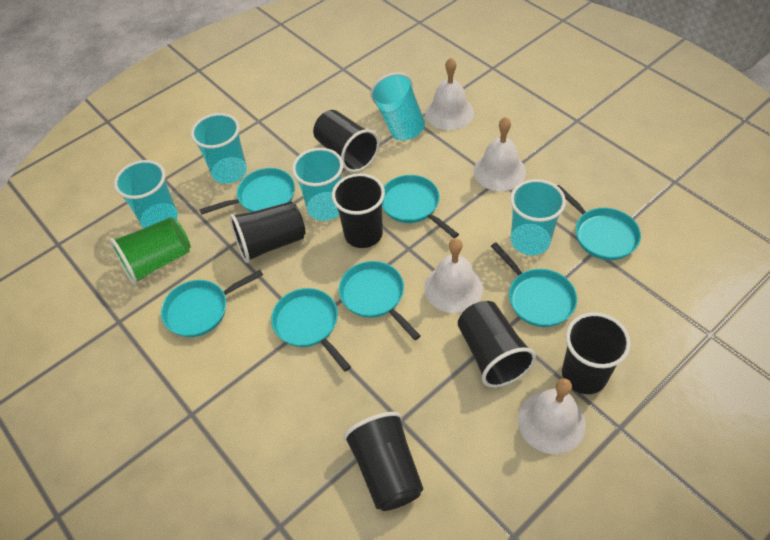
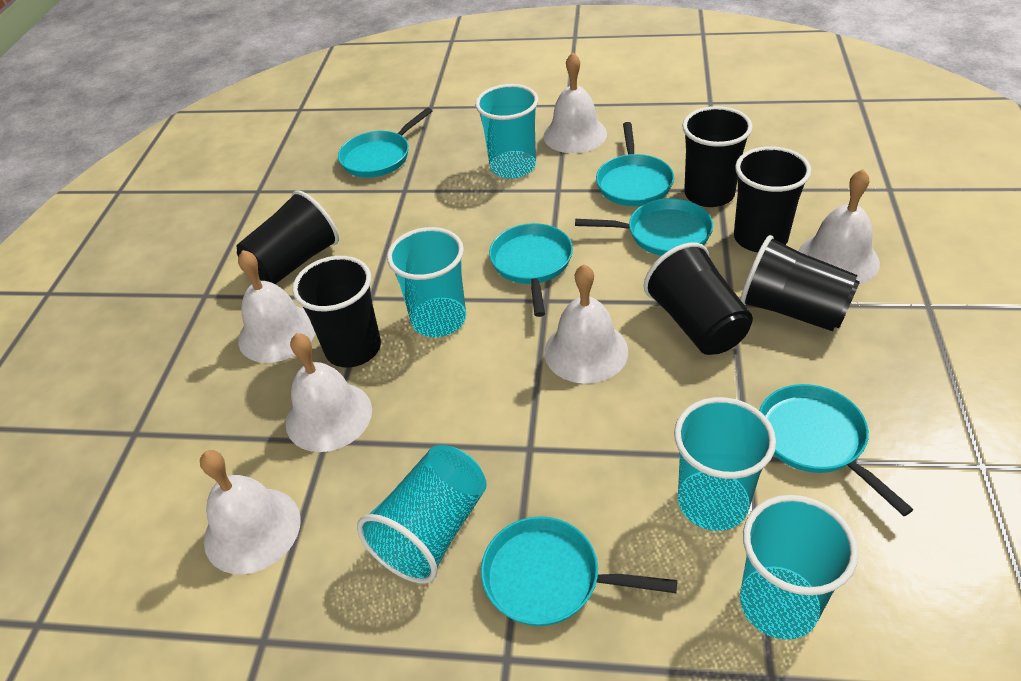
green cup: [110,217,191,285] = 1 -> none = 0
turquoise pan: [161,270,263,337] [199,168,295,215] [271,288,351,372] [339,261,421,340] [382,175,459,238] [491,243,577,327] [558,185,641,260] = 7 -> [338,108,432,178] [481,516,677,626] [489,223,573,317] [575,198,713,256] [596,122,674,206] [759,384,914,516] = 6
white bell: [425,58,474,130] [425,238,483,313] [473,117,526,191] [518,378,586,454] = 4 -> [200,450,301,574] [238,250,316,363] [286,333,372,452] [543,52,607,153] [544,264,628,384] [799,169,880,285] = 6

